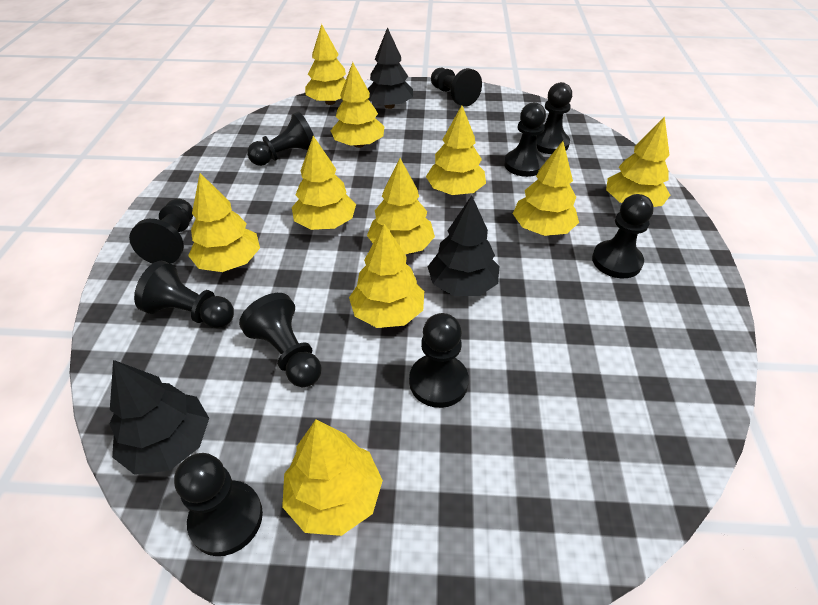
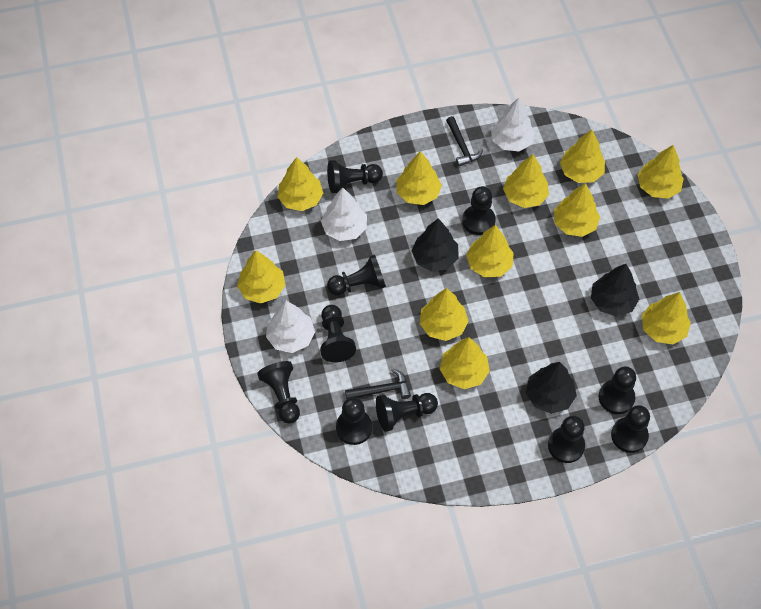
black hammer: none = 0 -> [345,368,411,399] [446,116,483,167] = 2
white tree: none = 0 -> [266,301,315,353] [321,188,367,241] [491,97,535,151] = 3
yellow tree: [188,173,260,272] [282,420,383,536] [292,136,356,230] [305,24,346,105] [330,62,385,148] [349,224,424,328] [367,158,435,254] [426,105,486,195] [513,141,579,236] [606,116,670,207] = 10 -> [237,250,285,303] [277,157,323,211] [396,151,442,205] [420,288,469,341] [440,337,490,389] [466,225,514,278] [503,154,549,208] [554,183,600,237] [560,130,605,183] [638,145,684,199] [641,292,691,344] = 11

